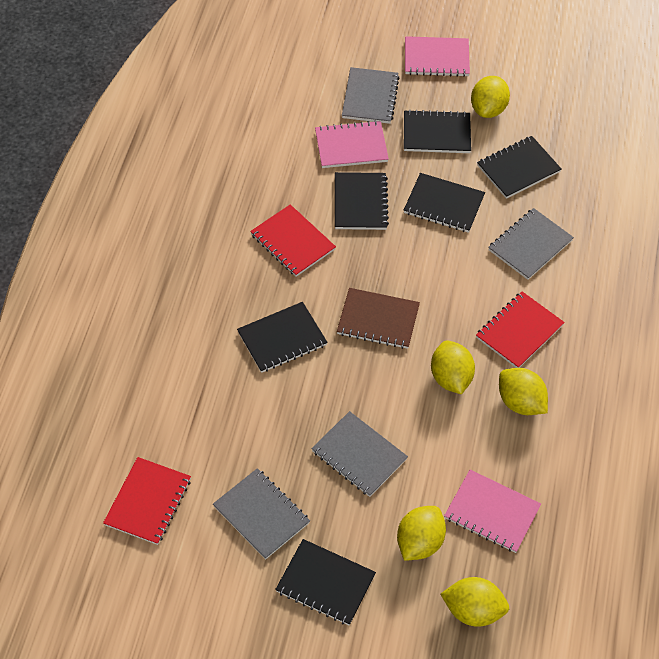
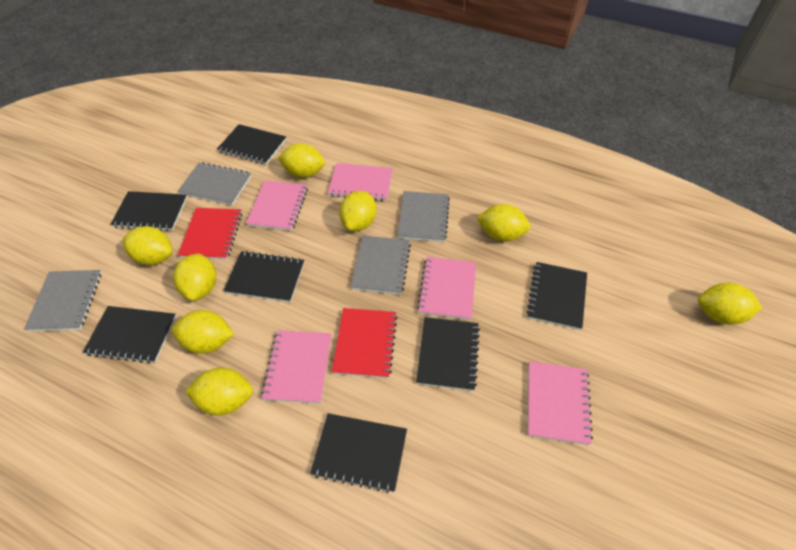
black notebook: [237,302,328,373] [275,539,376,625] [335,172,389,230] [404,109,471,153] [404,173,485,233] [477,136,562,199] = 6 -> [83,306,176,364] [110,191,187,231] [217,124,286,165] [223,251,304,303] [310,413,407,493] [416,317,480,391] [526,262,587,330] = 7
brown notebook: [337,288,420,349] = 1 -> none = 0
pink notebook: [315,120,389,168] [405,36,470,77] [444,470,541,553] = 3 -> [246,180,308,231] [261,330,332,404] [328,163,393,201] [417,257,476,320] [528,361,593,445] = 5
red notebook: [103,457,191,545] [250,204,336,277] [476,291,565,368] = 3 -> [178,208,242,260] [332,308,397,378] = 2
yellow lemon: [397,506,446,561] [431,341,475,394] [440,577,509,626] [471,76,510,118] [499,368,548,415] = 5 -> [123,226,172,265] [172,310,234,354] [173,253,216,301] [185,367,253,416] [278,143,325,178] [339,191,377,231] [476,204,531,242] [698,283,762,325] = 8

